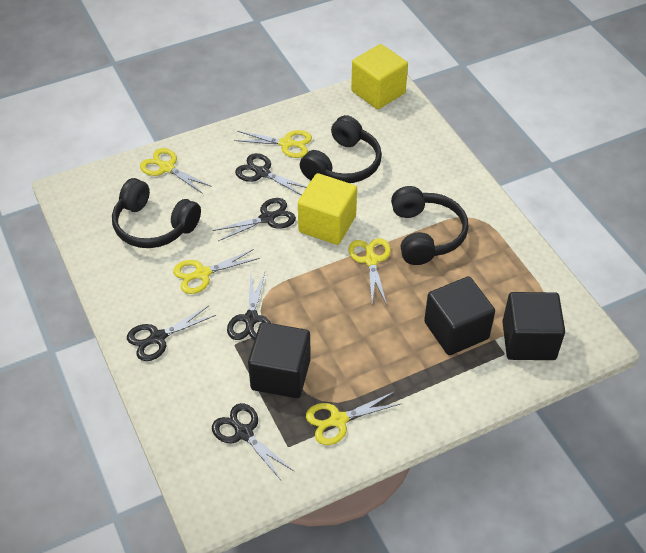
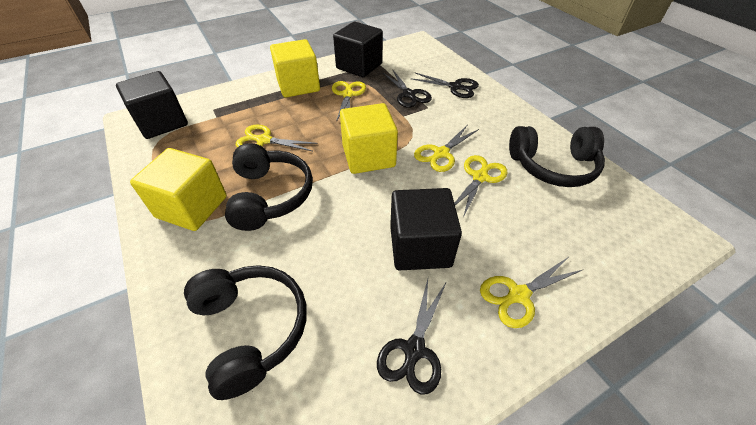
black scissors: [127,306,216,361] [212,403,294,480] [213,198,296,241] [227,272,271,340] [235,153,307,195] = 5 -> [377,279,447,395] [383,70,432,108] [410,72,479,98] = 3
yellow cube: [298,173,357,245] [351,44,408,109] = 2 -> [130,148,227,231] [270,39,320,97] [340,103,398,174] = 3

